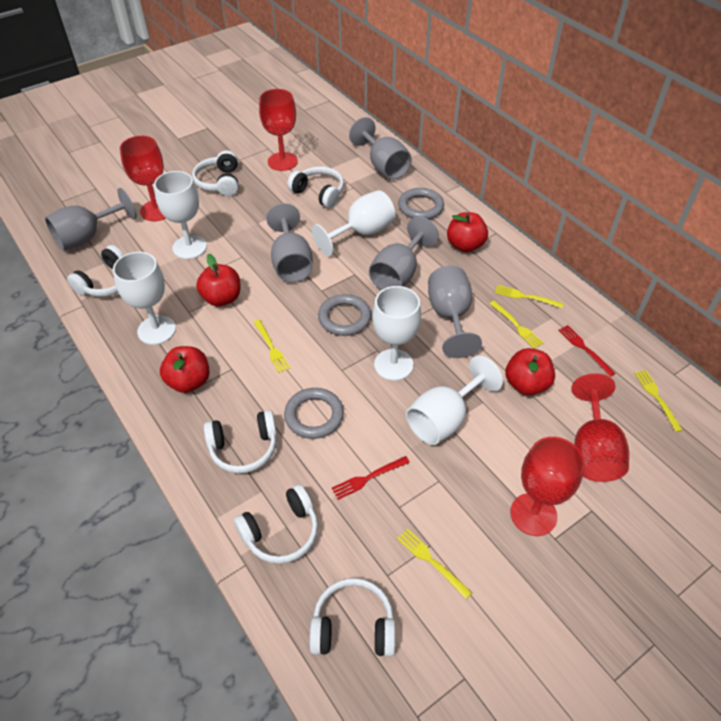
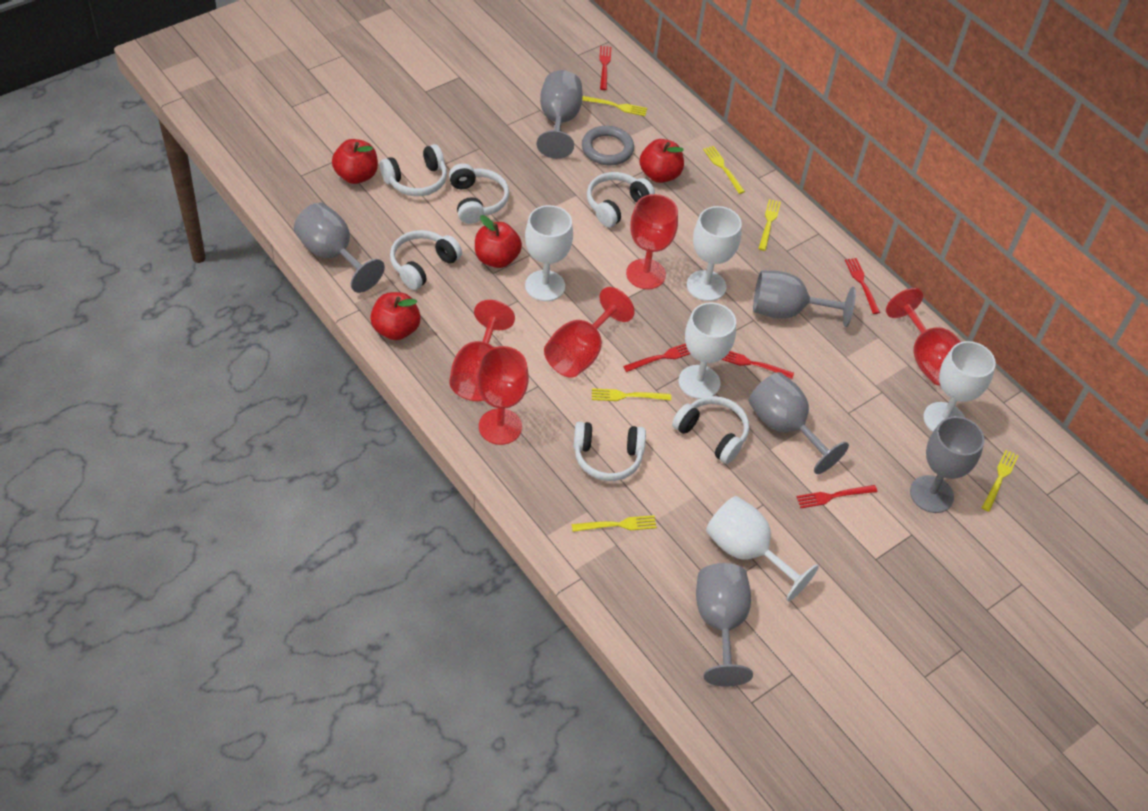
grey goblet: [45,188,137,251] [266,203,313,282] [349,117,412,180] [369,216,439,290] [428,265,482,358] = 5 -> [294,203,385,293] [537,70,583,159] [696,563,753,687] [749,372,849,474] [753,270,856,327] [910,416,985,513] = 6
grey ring: [284,388,344,439] [318,294,371,336] [398,188,444,219] = 3 -> [582,126,634,165] = 1
red fork: [332,456,410,500] [558,325,616,377] = 2 -> [599,46,611,90] [623,343,690,372] [721,351,794,379] [796,485,877,508] [845,258,880,314] = 5
red goblet: [120,136,166,221] [259,89,298,171] [510,437,585,536] [572,373,629,482] = 4 -> [449,300,515,401] [477,346,529,445] [544,287,635,378] [626,194,678,289] [886,288,961,385] = 5
yellow fork: [254,320,290,373] [397,529,472,599] [490,301,544,349] [495,285,564,308] [634,370,683,432] = 5 -> [572,515,657,532] [582,96,647,116] [592,388,671,401] [703,146,745,194] [758,199,781,251] [982,450,1019,512] = 6

